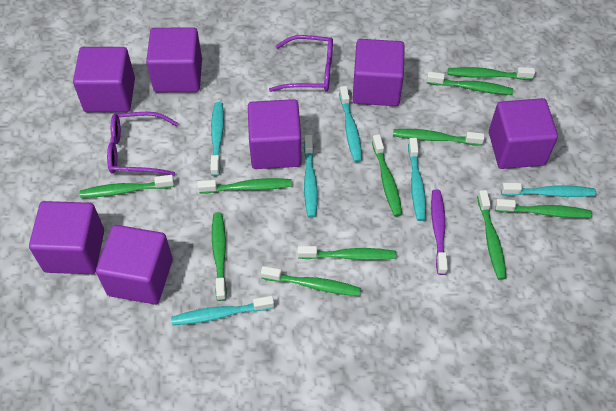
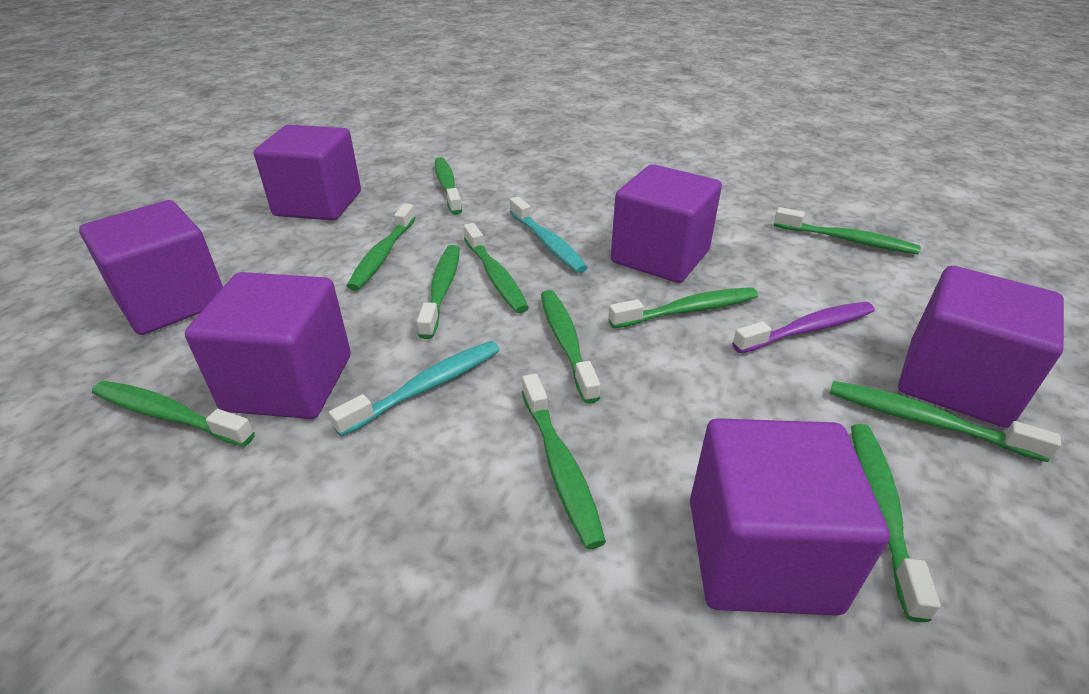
purple cube: [29,201,104,274] [73,47,135,112] [96,225,173,305] [146,27,202,92] [248,99,301,169] [352,39,405,106] [489,98,558,169] = 7 -> [79,200,223,335] [185,272,351,419] [254,125,361,221] [611,164,722,283] [690,418,890,616] [898,266,1064,428] = 6
purple glasses: [107,112,178,176] [269,35,333,92] = 2 -> none = 0
turquoise toothbrush: [171,296,274,325] [210,102,224,176] [304,135,317,218] [339,86,362,162] [408,138,426,221] [501,183,596,197] = 6 -> [329,341,500,437] [510,196,588,273] = 2

